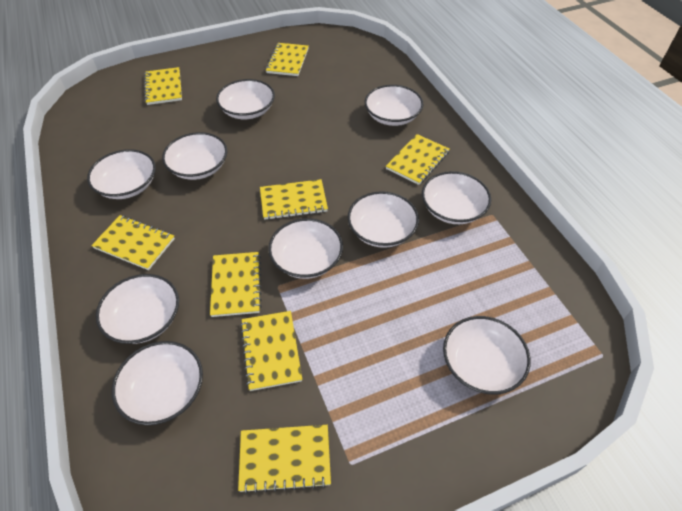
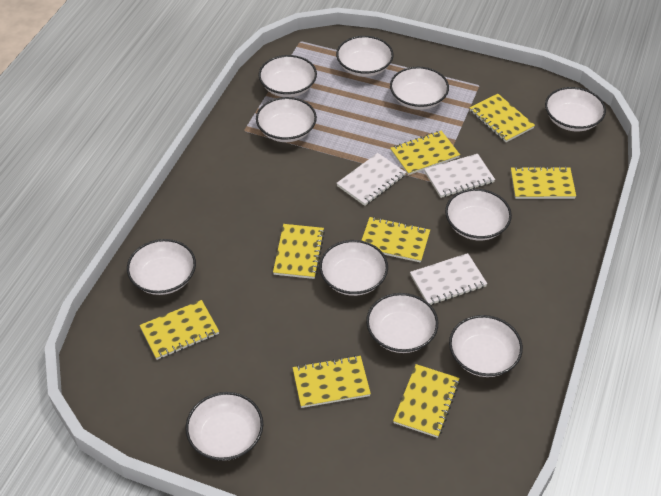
white bowl: [87,149,156,199] [96,274,179,344] [112,341,203,425] [162,132,227,180] [216,79,275,119] [268,218,343,279] [348,191,419,248] [365,85,424,126] [422,171,491,224] [443,316,531,395] = 10 -> [127,239,196,295] [185,392,263,461] [256,97,317,142] [258,55,317,97] [319,240,388,296] [336,36,394,77] [366,293,438,353] [390,67,449,110] [445,189,512,240] [449,315,523,377] [545,87,606,132] = 11
white notebook: none = 0 -> [337,153,406,206] [410,253,487,305] [424,154,495,198] = 3

